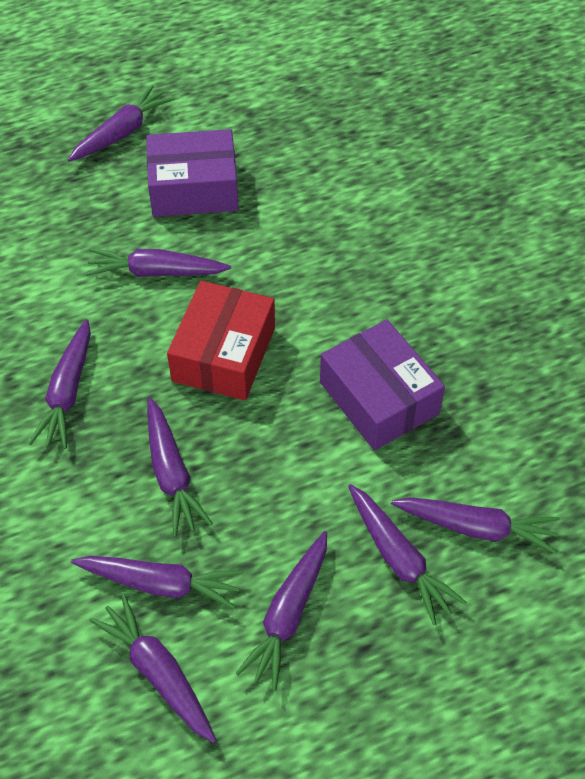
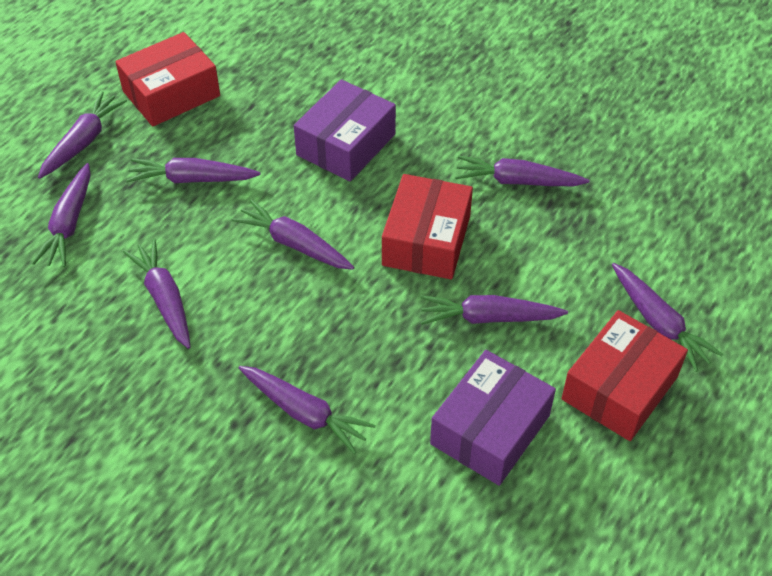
red box: [167,281,275,400] = 1 -> [115,32,220,127] [382,174,473,279] [561,310,688,441] = 3

